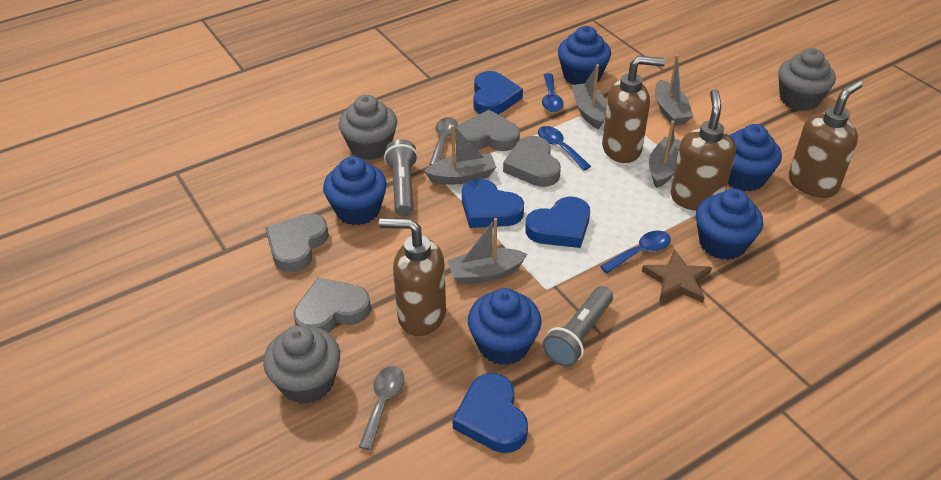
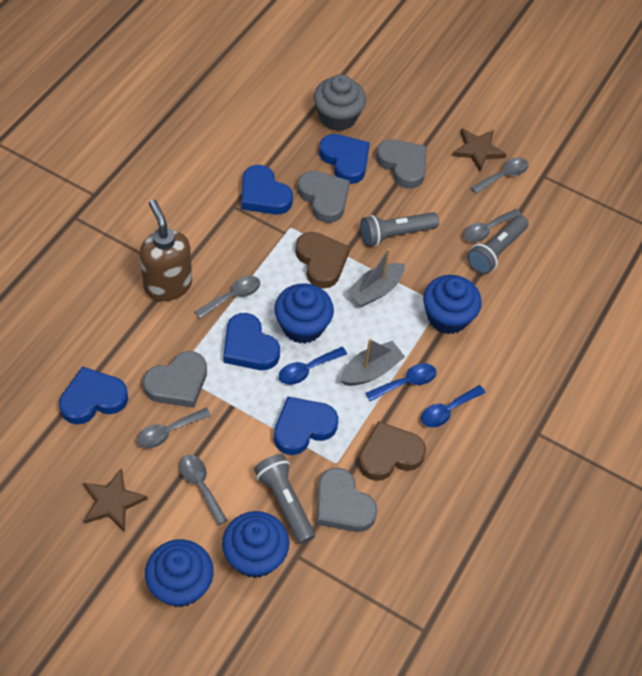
blue cupcake: [323,156,387,225] [468,288,542,365] [558,26,611,85] [696,189,763,260] [728,124,782,191] = 5 -> [145,539,214,607] [222,511,289,578] [274,283,334,344] [423,275,482,334] = 4
blue heart: [452,373,528,453] [462,179,524,228] [473,71,523,114] [525,197,590,248] = 4 -> [59,366,128,424] [224,313,280,370] [242,165,293,215] [274,397,338,455] [319,134,370,184] = 5
brown heart: none = 0 -> [295,232,350,288] [358,421,426,481] = 2
brown soap dispenser: [379,218,446,336] [602,56,665,163] [670,89,736,211] [789,80,863,198] = 4 -> [140,200,192,301] = 1
brown star: [642,249,712,303] = 1 -> [83,468,148,532] [452,128,507,171] = 2
grey boat: [424,125,496,185] [447,218,527,285] [572,64,607,129] [649,121,681,188] [655,55,693,126] = 5 -> [340,339,405,386] [347,249,405,307] = 2
grey cupcake: [263,325,340,404] [339,95,397,160] [778,48,836,111] = 3 -> [314,74,366,131] = 1
grey flashlight: [384,139,418,217] [543,286,613,367] = 2 -> [254,454,315,544] [360,212,439,246] [467,215,529,274] = 3
grey spoon: [359,366,404,450] [429,117,458,165] = 2 -> [136,408,211,449] [179,455,228,526] [194,276,260,318] [463,209,521,242] [471,158,529,194] = 5

